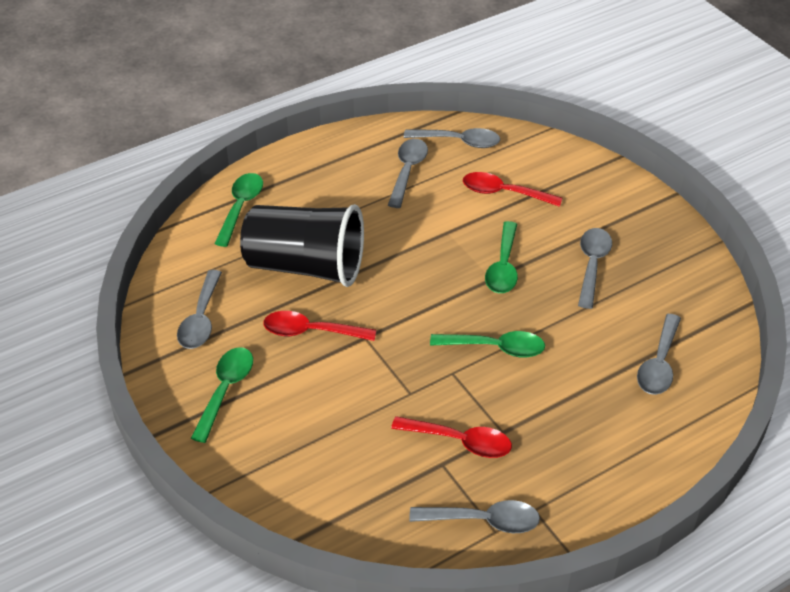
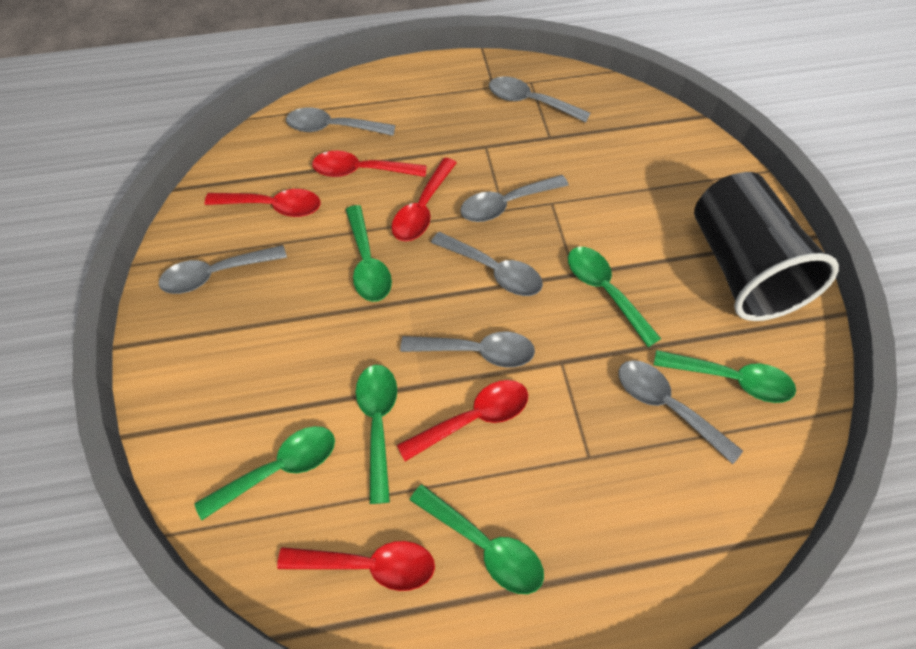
green spoon: [191,347,253,443] [214,173,263,247] [430,331,545,358] [485,221,518,293] = 4 -> [194,426,335,520] [345,205,392,302] [356,365,397,504] [410,484,544,594] [568,247,661,347] [654,350,796,403] = 6
grey spoon: [177,270,222,349] [388,139,428,208] [404,128,500,148] [409,500,540,533] [578,228,612,309] [637,314,681,395] = 6 -> [159,245,287,294] [286,107,395,136] [400,332,535,367] [431,232,543,296] [460,175,569,222] [489,76,590,122] [618,360,743,464] = 7
red spoon: [263,311,376,341] [391,416,512,458] [463,172,562,207] = 3 -> [205,189,320,217] [277,541,435,591] [312,151,427,177] [392,158,457,241] [397,380,528,461] = 5

